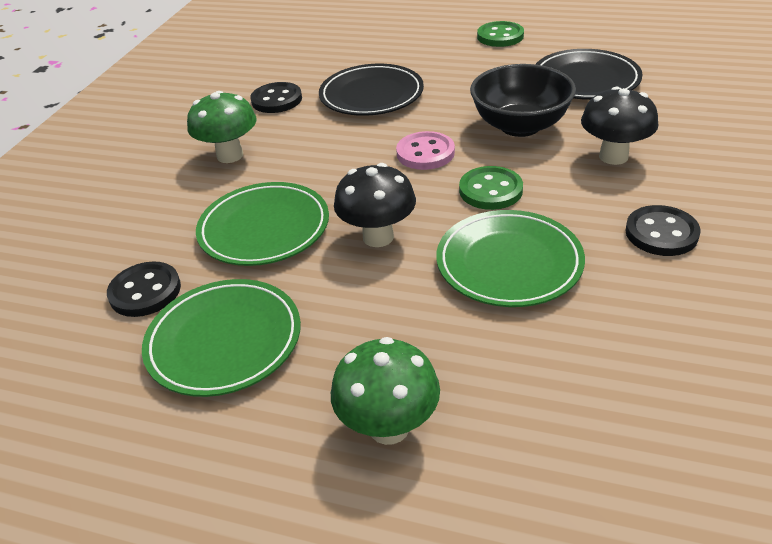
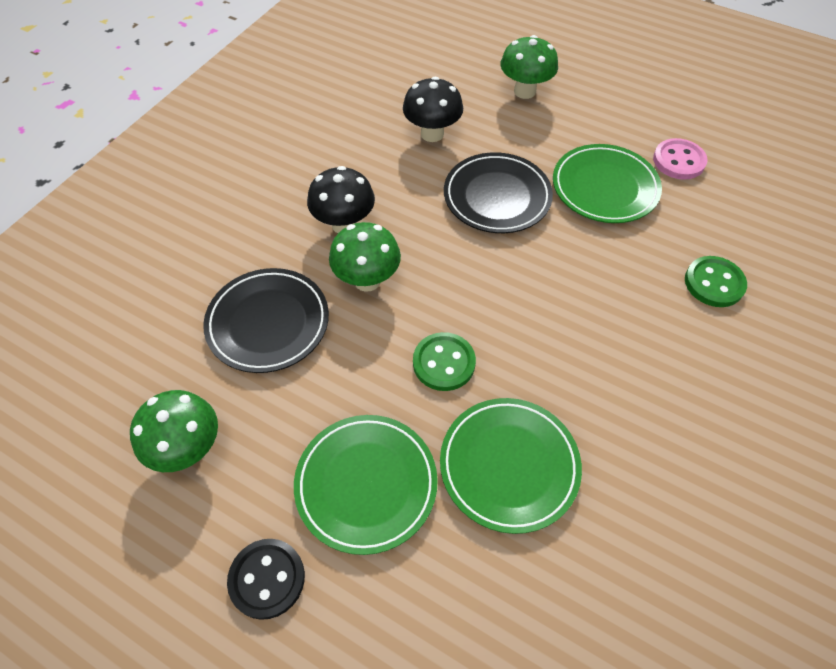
black bowl: [470,64,576,137] = 1 -> none = 0
black button: [107,261,181,317] [250,82,302,113] [625,205,701,256] = 3 -> [227,539,305,620] = 1
green mushroom: [187,91,257,163] [331,337,440,445] = 2 -> [130,390,218,472] [329,222,401,292] [501,35,558,99] = 3

